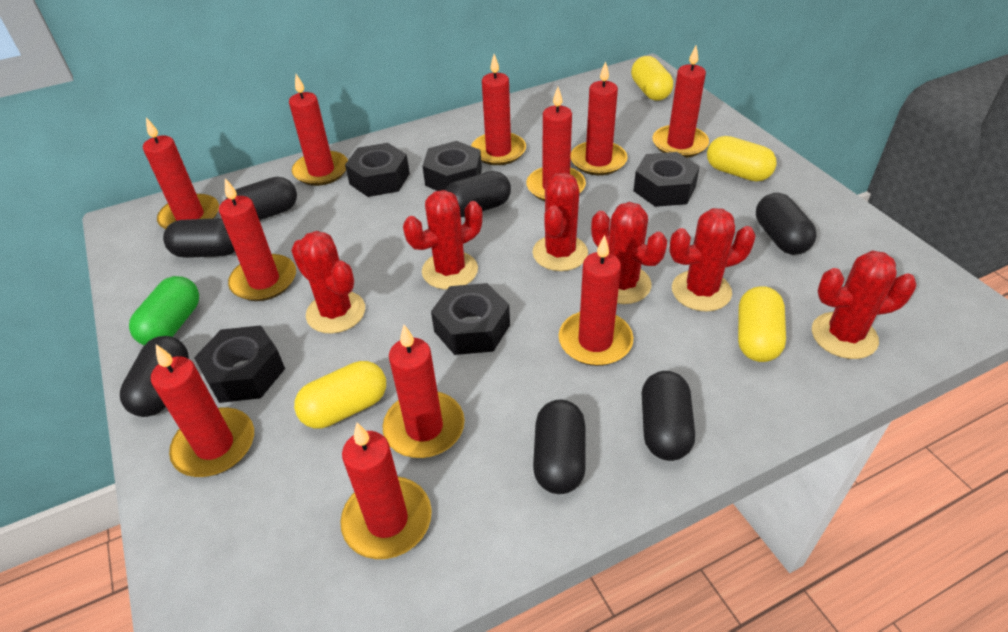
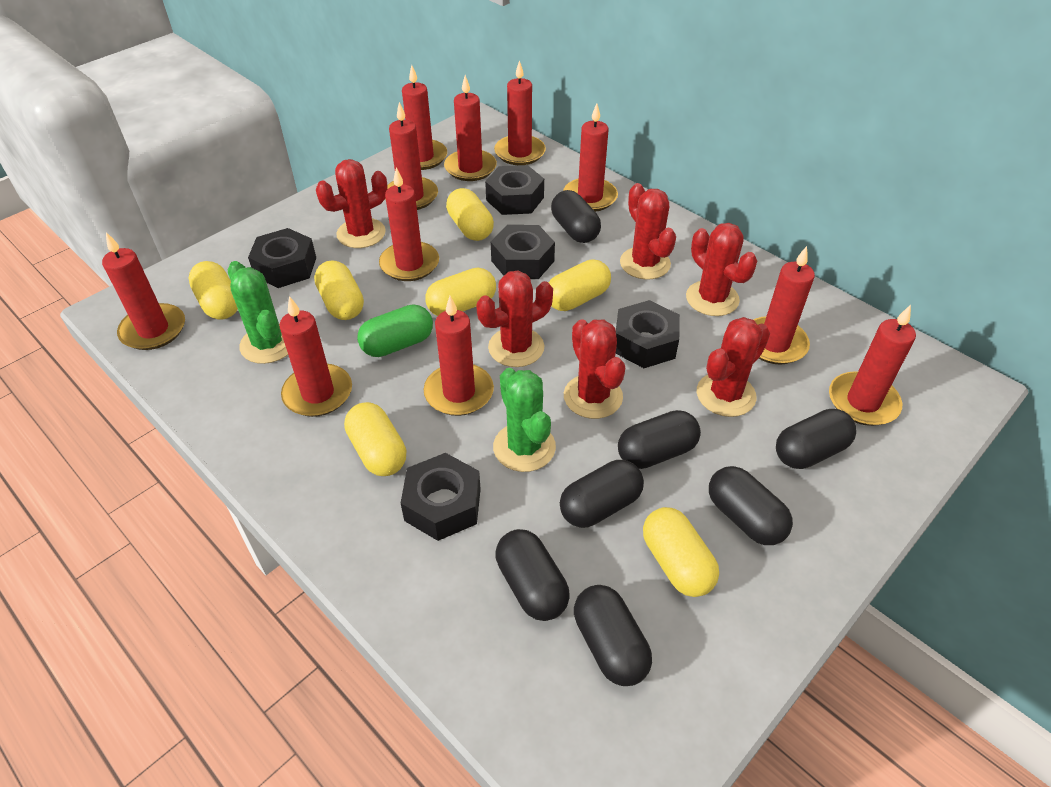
green cactus: none = 0 -> [228,261,288,364] [493,368,556,472] = 2
yellow capsule: [294,361,386,429] [631,56,673,100] [707,136,777,182] [738,286,786,362] = 4 -> [189,261,238,320] [314,260,364,320] [344,402,406,476] [425,267,496,316] [446,188,494,241] [549,259,611,311] [643,507,719,597] = 7

